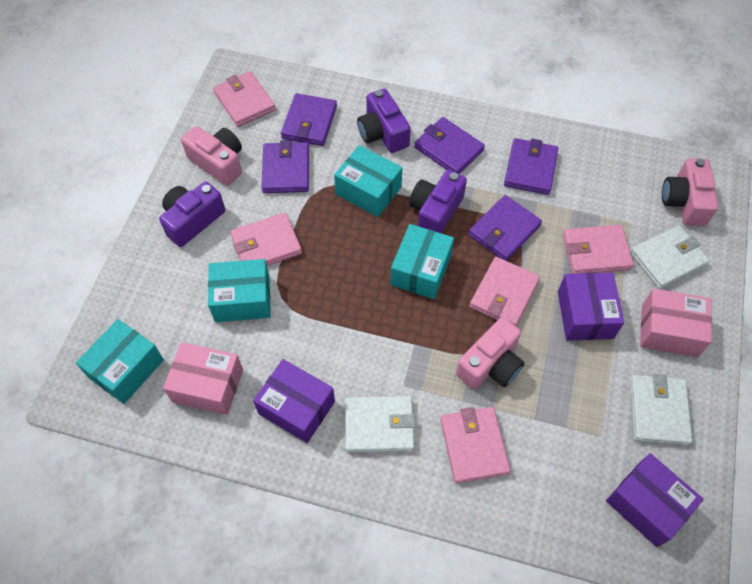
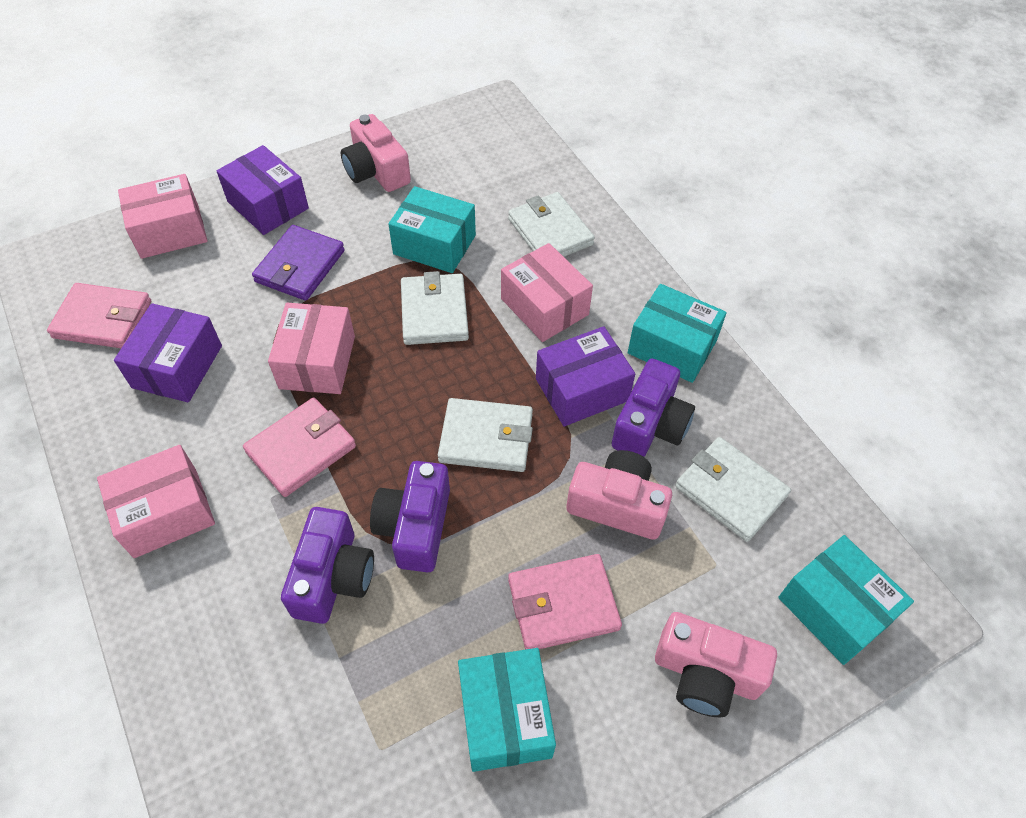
pink box: [163,342,243,415] [640,288,712,357] = 2 -> [97,445,215,558] [118,174,208,259] [268,303,355,394] [501,243,593,342] = 4
pink wallet: [213,71,276,127] [230,213,302,266] [440,407,510,484] [470,257,540,326] [563,225,634,274] = 5 -> [47,283,151,348] [243,397,356,497] [508,554,622,649] = 3
purple wallet: [261,140,309,193] [281,93,337,146] [414,117,485,174] [469,195,542,261] [504,138,558,195] = 5 -> [252,225,345,301] = 1
white wallet: [345,396,416,453] [630,225,710,289] [630,374,693,446] = 3 -> [401,271,469,345] [438,398,533,472] [508,192,595,257] [675,437,791,542] = 4

